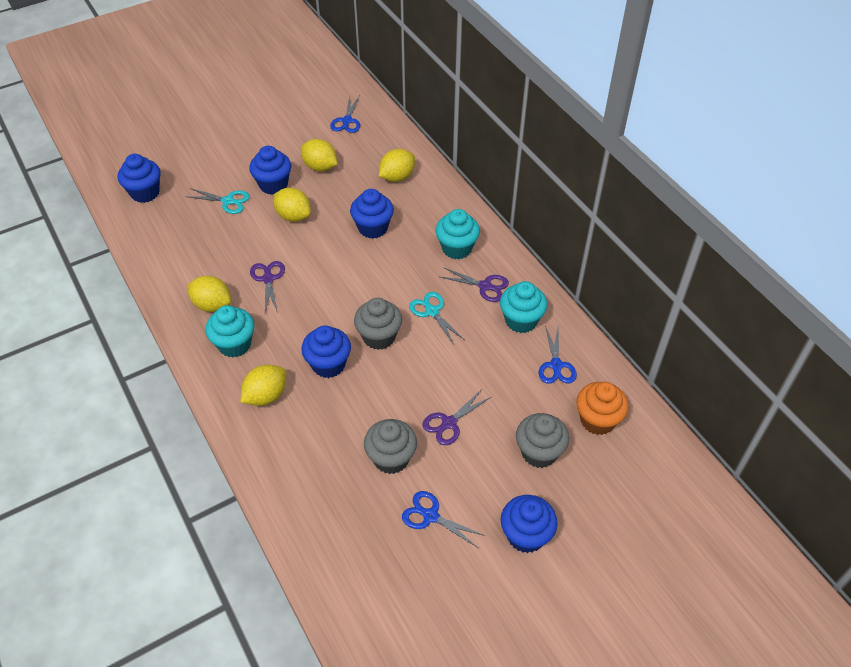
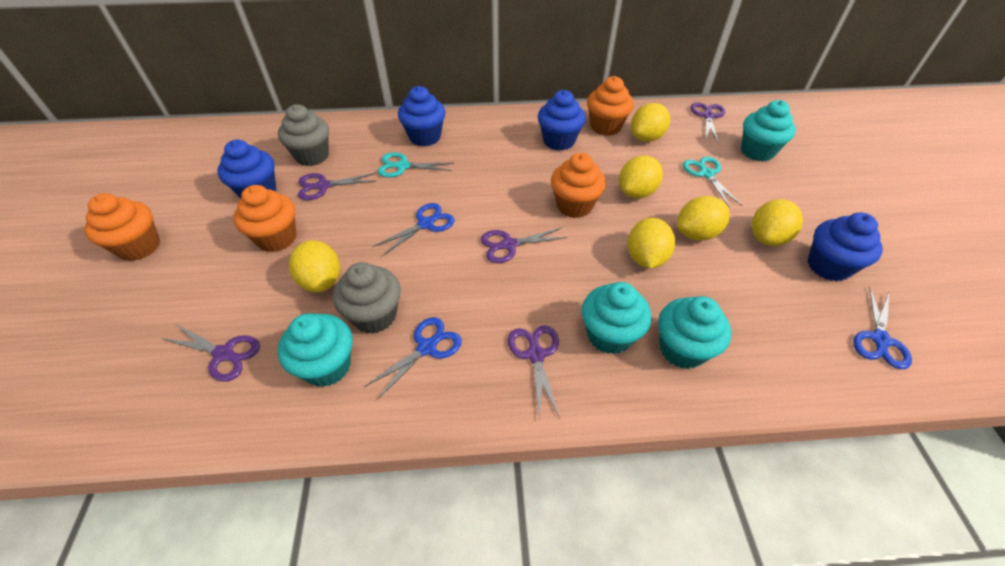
blue cupcake: [118,154,161,203] [249,146,291,195] [301,325,351,378] [350,189,394,239] [501,495,558,553] = 5 -> [217,140,276,199] [398,86,445,147] [538,90,586,151] [808,213,883,282] = 4
grey cupcake: [354,298,402,350] [364,419,417,474] [516,413,569,468] = 3 -> [278,104,329,166] [333,262,401,334] = 2
orange cupcake: [576,382,629,435] = 1 -> [84,193,160,261] [233,185,296,252] [551,153,606,218] [587,76,634,136] = 4
purple scissors: [250,261,285,313] [422,389,491,445] [441,268,509,302] = 3 -> [162,324,260,382] [298,173,376,200] [481,228,568,263] [508,325,560,419] [691,102,725,143] = 5
turquoise cupcake: [206,305,254,358] [435,209,480,259] [500,281,547,333] = 3 -> [278,313,352,387] [582,282,651,354] [658,296,731,369] [741,100,796,162] = 4
yellow lemon: [187,276,231,312] [240,365,286,406] [273,188,311,222] [301,139,337,172] [379,149,415,182] = 5 -> [289,240,340,293] [619,156,663,198] [628,218,675,269] [631,103,670,142] [677,196,730,241] [752,199,803,246] = 6

